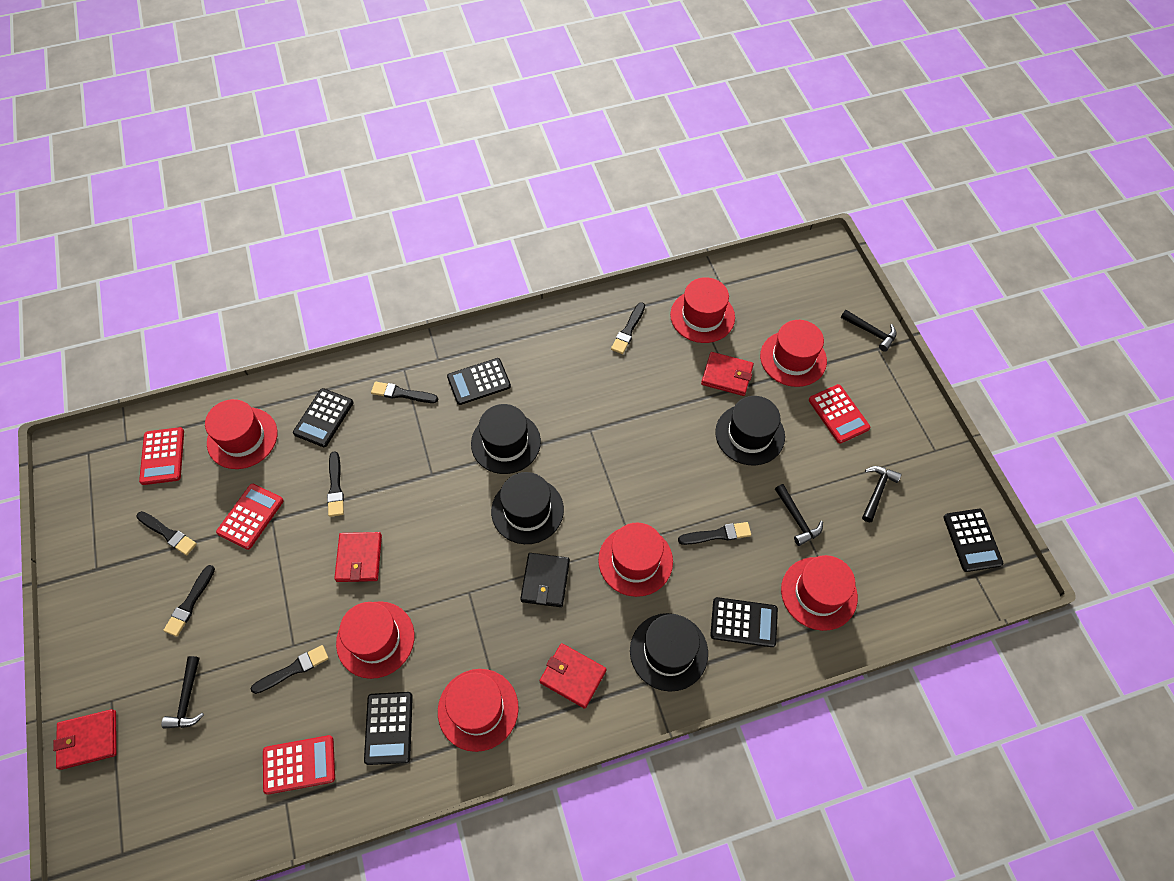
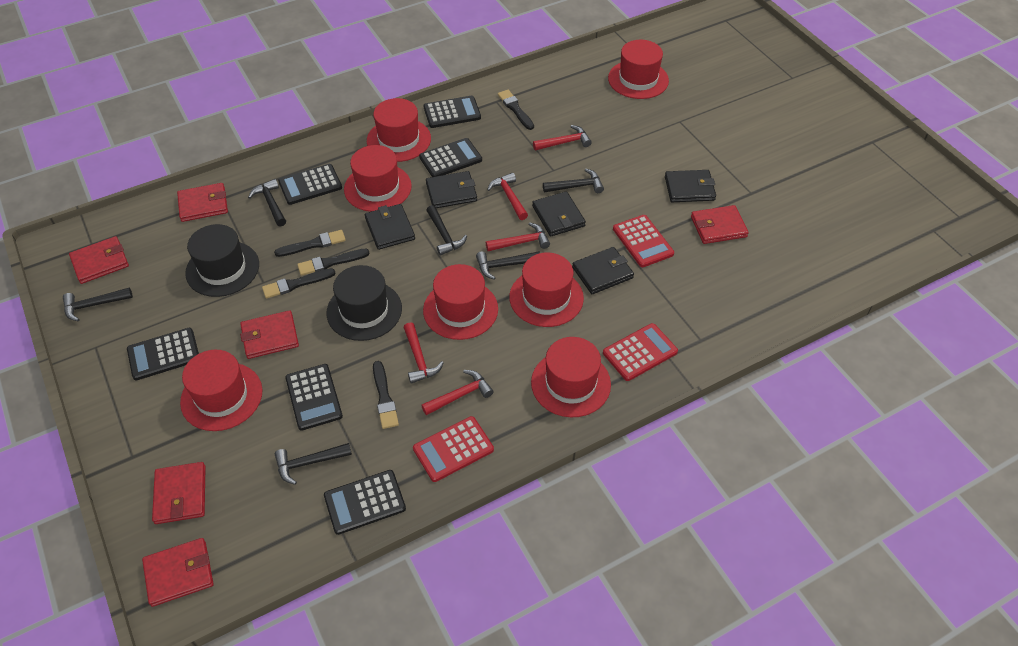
black brush: [136,511,197,555] [163,565,215,637] [251,645,329,694] [327,451,344,517] [371,382,438,403] [611,302,645,354] [678,522,751,545] = 7 -> [262,268,336,299] [274,230,346,257] [297,249,370,276] [373,361,399,429] [498,90,534,130] = 5
black calculator: [293,388,353,447] [364,692,413,765] [447,358,511,405] [710,597,778,647] [943,509,1003,572] = 5 -> [127,328,199,380] [278,164,342,205] [285,364,343,431] [324,470,406,535] [419,138,482,177] [424,96,481,128] = 6
black hammer: [161,656,204,729] [775,484,823,546] [841,310,897,351] [862,466,902,523] = 4 -> [63,287,133,321] [248,179,286,226] [275,443,352,485] [426,205,467,256] [476,251,540,280] [543,169,604,193] = 6
black hat: [471,404,541,474] [491,472,564,544] [630,613,708,692] [715,396,785,465] = 4 -> [185,224,259,297] [326,265,402,341] = 2
black wallet: [520,553,570,607] = 1 -> [365,204,415,250] [426,171,477,208] [532,191,586,237] [572,247,634,294] [665,170,716,202] = 5
red calculator: [139,427,184,485] [216,484,284,550] [263,735,335,795] [809,384,870,444] = 4 -> [413,416,494,482] [603,323,678,381] [613,215,674,267] = 3
red hammer: none = 0 -> [403,322,444,384] [421,370,494,415] [486,222,550,251] [487,173,528,220] [533,125,592,151] = 5
red wallet: [53,709,117,770] [334,532,382,582] [540,643,606,709] [701,352,754,396] = 4 -> [69,236,129,284] [142,538,214,607] [152,462,206,524] [177,183,228,222] [240,310,299,359] [691,205,749,244] = 6

